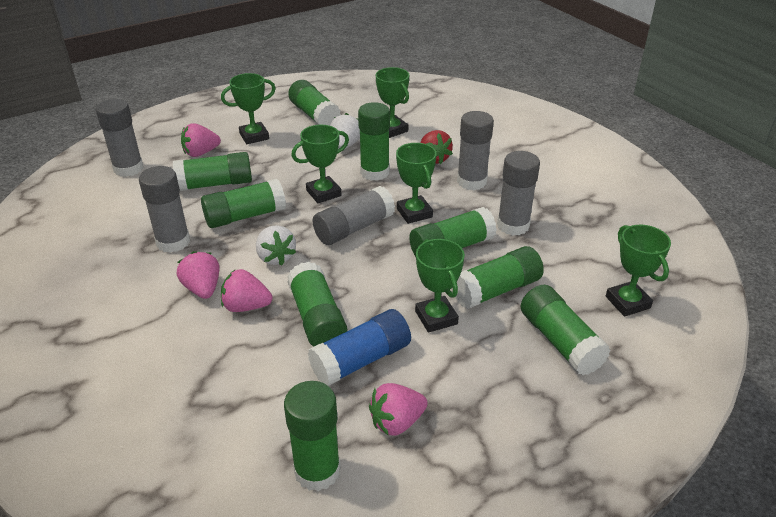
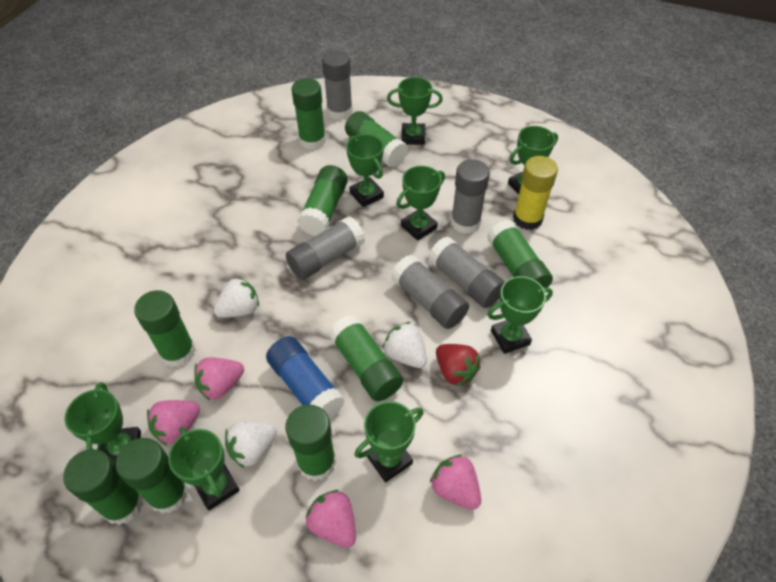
green trophy: [221,73,276,144] [291,125,349,203] [376,67,409,138] [396,143,437,224] [415,239,465,333] [606,225,671,317] = 6 -> [64,382,141,463] [168,427,240,511] [346,134,384,207] [355,401,424,482] [387,77,443,145] [396,166,445,241] [487,276,553,354] [508,126,558,194] = 8
white strawberry: [256,225,296,265] [330,113,360,149] = 2 -> [214,277,259,318] [225,421,277,468] [383,322,427,368] = 3
yellow glue stick: none = 0 -> [513,156,558,230] = 1

